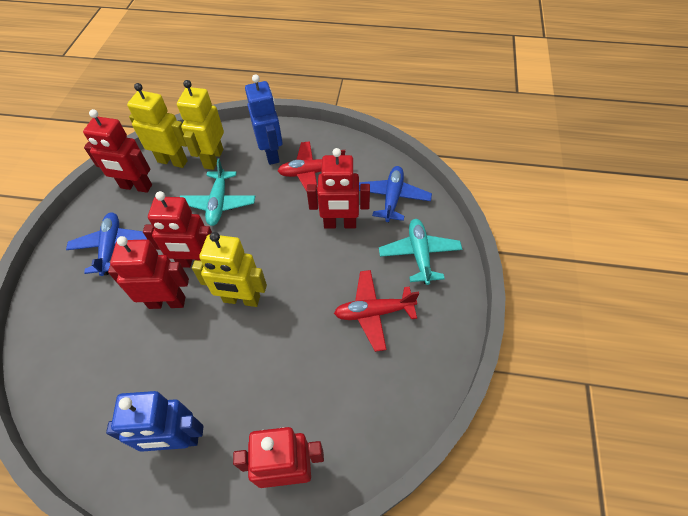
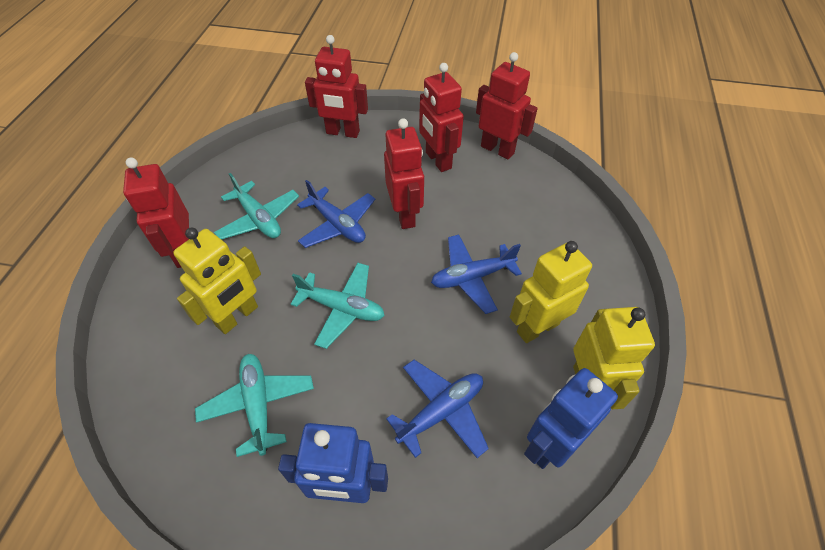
blue plane: [66,213,147,276] [359,166,432,222] = 2 -> [297,180,375,248] [386,360,489,458] [431,234,522,314] = 3
red plane: [278,141,345,192] [334,270,419,352] = 2 -> none = 0
turquoise plane: [180,159,255,226] [379,219,462,285] = 2 -> [195,354,314,457] [214,173,299,240] [291,263,385,349] = 3

